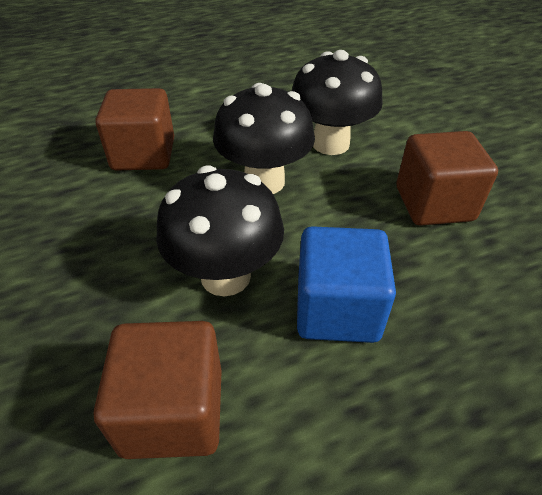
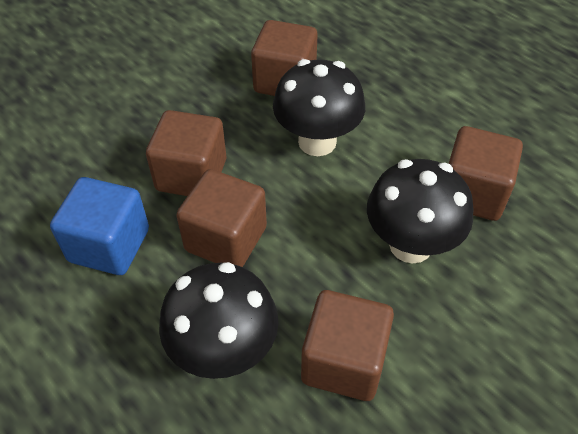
brown cube: [94,321,222,459] [95,88,174,171] [396,131,498,226] = 3 -> [146,110,226,196] [176,169,267,267] [251,20,317,96] [301,290,394,401] [448,126,523,221] = 5

